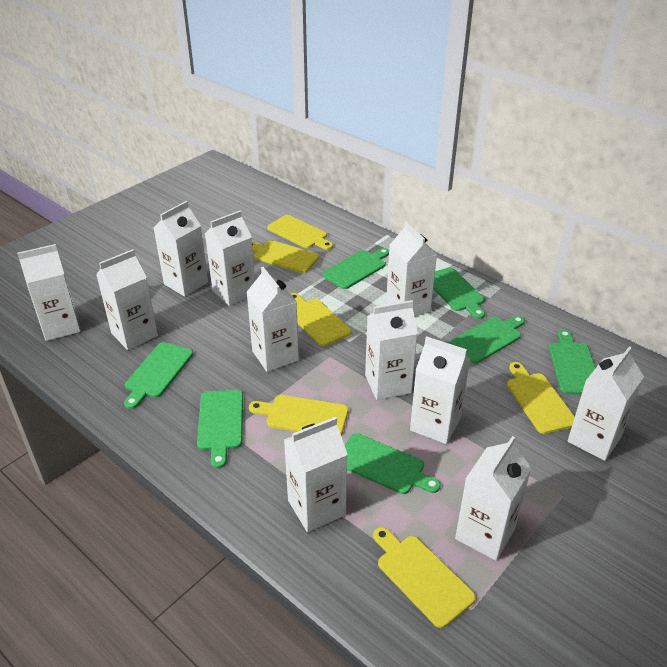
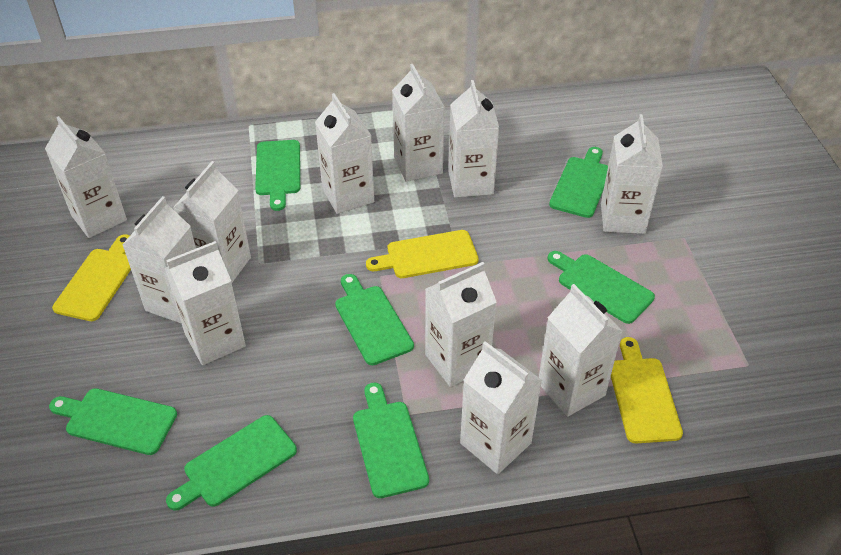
yellow cutting board: [249,395,349,435] [252,240,319,273] [267,215,333,250] [291,293,351,346] [373,527,476,628] [507,362,575,434] = 6 -> [52,234,131,321] [366,230,479,278] [611,337,683,444] = 3

